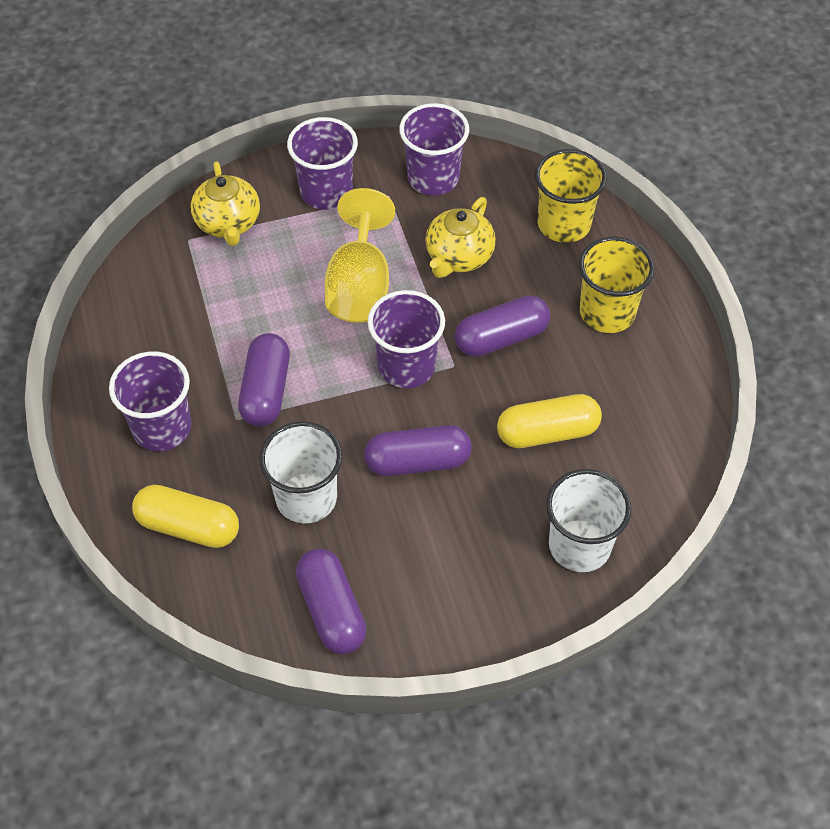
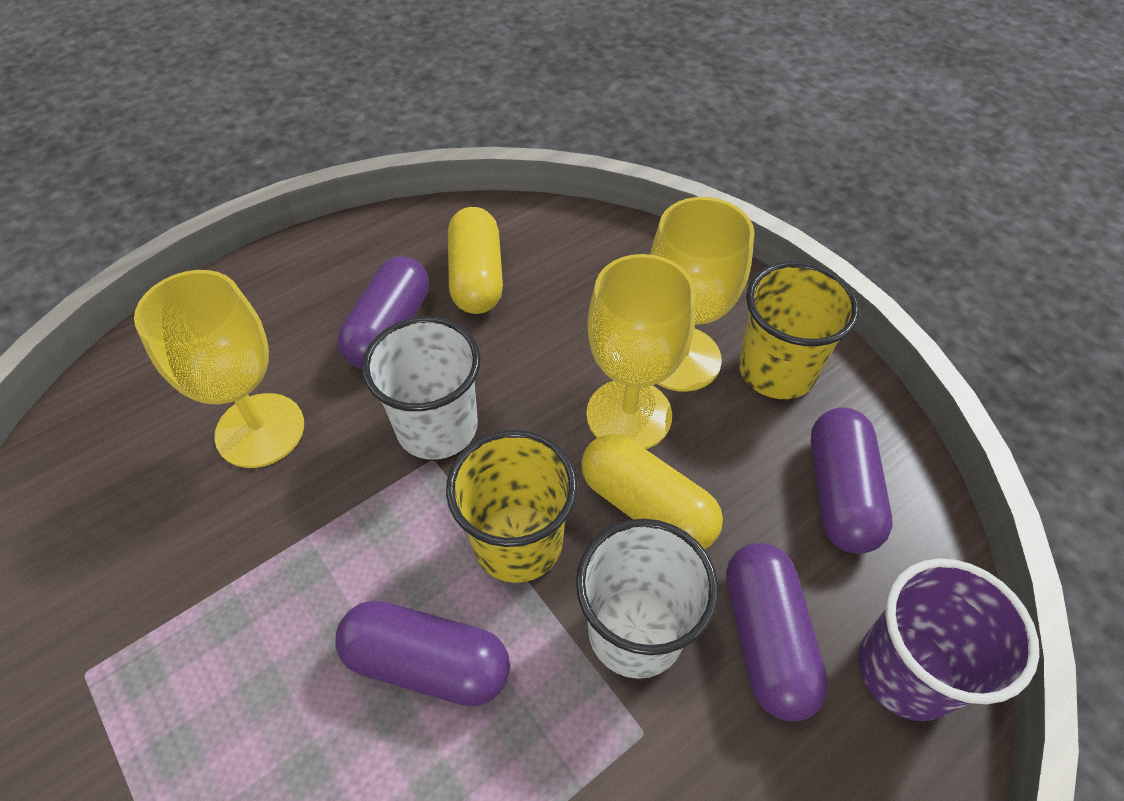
purple cup: [109,351,192,451] [287,117,358,210] [368,290,445,388] [399,103,469,195] = 4 -> [858,558,1039,721] = 1
yellow goblet: [325,188,395,323] = 1 -> [134,270,304,468] [586,254,696,449] [650,197,755,392] = 3
yellow teapot: [191,161,260,246] [425,197,496,278] = 2 -> none = 0

